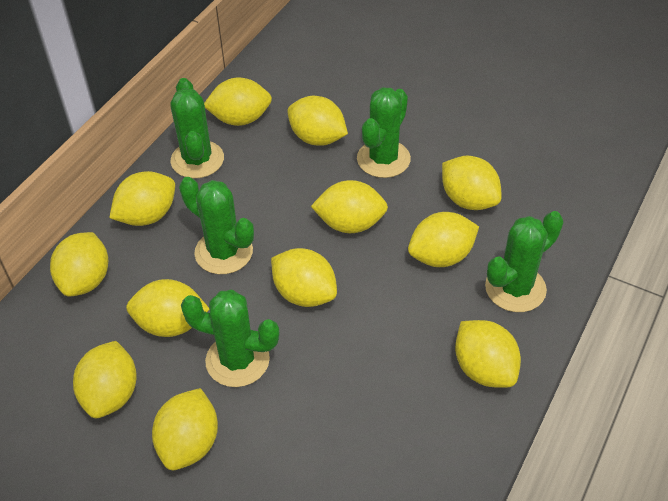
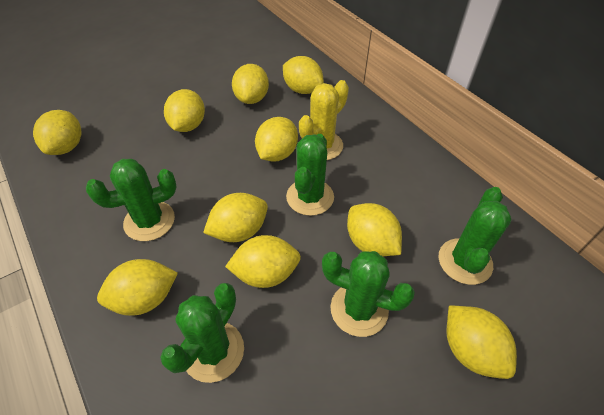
yellow cactus: none = 0 -> [299,80,349,160] = 1
yellow lemon: [50,232,108,296] [73,341,137,418] [109,171,175,226] [126,279,210,337] [152,388,218,470] [204,78,272,126] [271,248,337,307] [287,96,348,146] [311,180,388,233] [408,212,479,267] [442,156,502,210] [455,320,521,388] = 12 -> [33,110,81,155] [97,259,178,316] [164,89,205,132] [203,193,268,242] [225,235,301,288] [232,64,269,104] [255,117,298,161] [283,56,324,94] [347,203,402,256] [446,306,517,379] = 10

